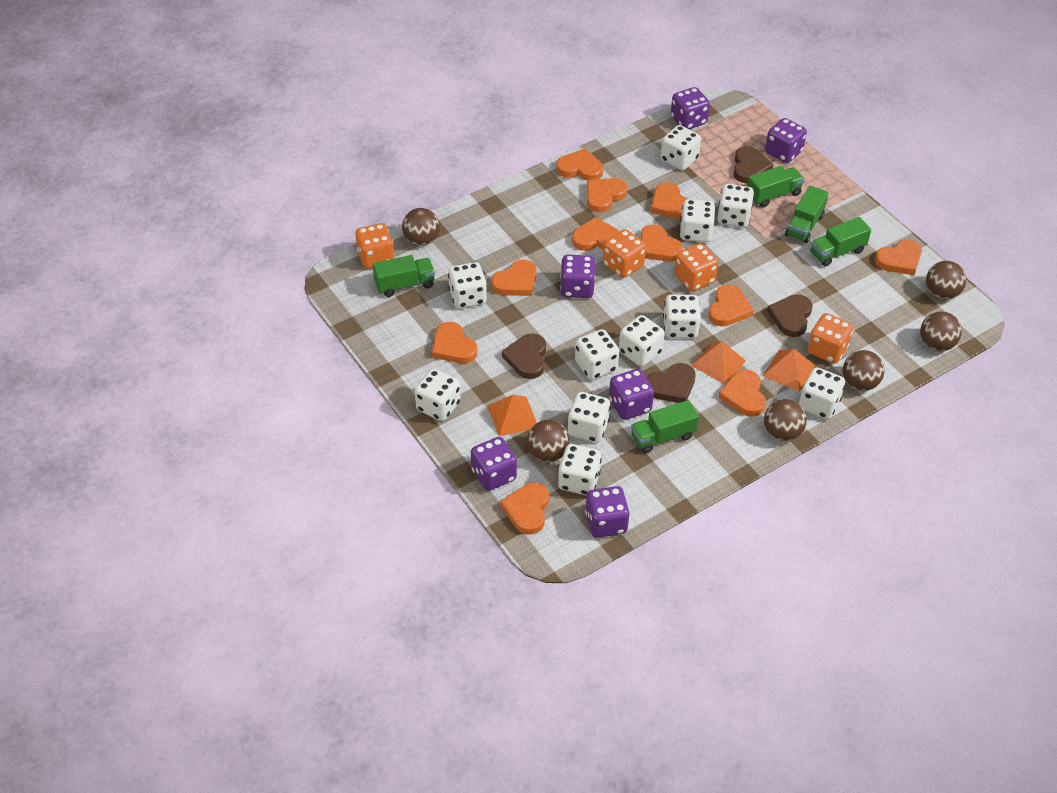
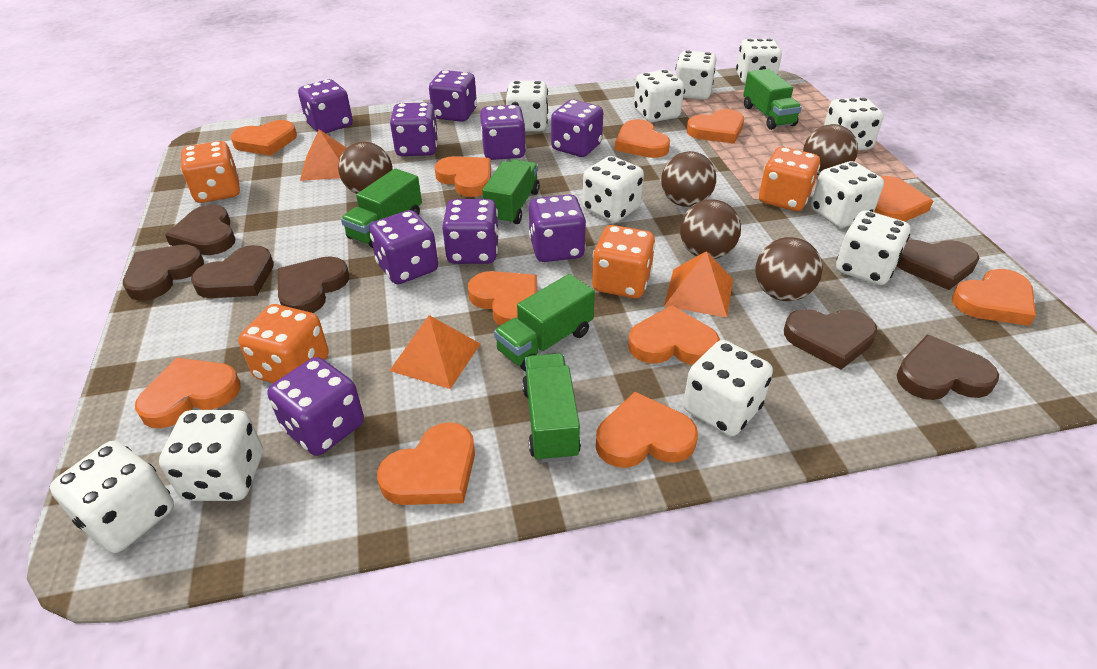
brown ball: [402,208,440,246] [527,420,570,462] [764,399,807,441] [843,350,885,391] [920,311,962,351] [926,261,966,300] = 6 -> [338,142,393,194] [661,151,716,207] [680,199,741,259] [755,237,823,301] [803,124,858,176] = 5
brown heart: [502,333,546,379] [647,363,696,403] [734,146,774,183] [767,294,812,337] = 4 -> [123,245,204,301] [165,204,235,255] [191,245,274,298] [278,256,349,313] [784,309,877,370] [896,240,979,290] [896,335,999,400] = 7
purple dice: [471,437,517,491] [560,255,595,298] [585,486,630,538] [609,369,654,420] [671,87,710,129] [765,118,807,163] = 6 -> [267,357,364,456] [298,79,353,133] [369,210,438,284] [390,102,438,156] [429,70,477,122] [442,199,499,264] [480,105,526,160] [529,194,586,262] [551,100,603,157] = 9

